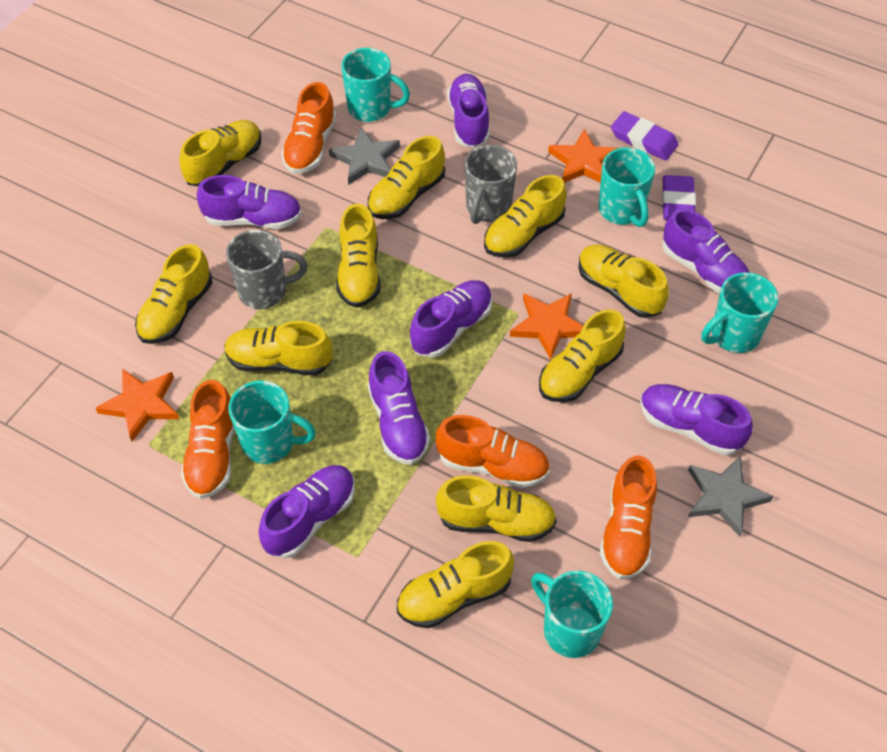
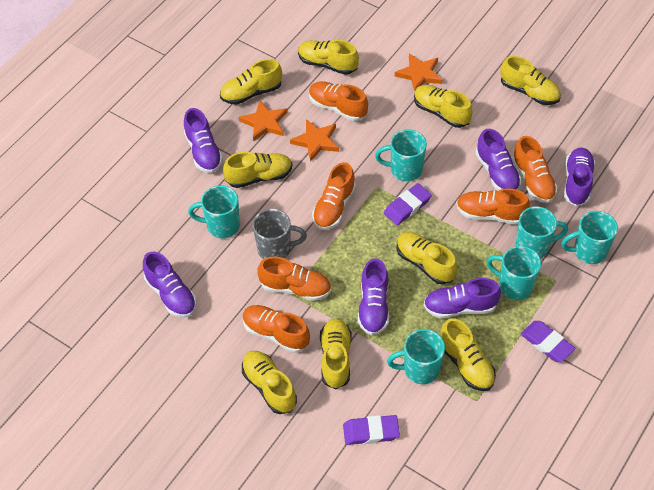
grey mug: [226,230,308,309] [465,145,517,224] = 2 -> [253,209,307,259] = 1
grey star: [329,127,400,185] [688,456,774,537] = 2 -> none = 0
orange shoe: [181,380,234,499] [281,82,336,174] [436,415,550,488] [600,455,657,580] = 4 -> [243,305,310,353] [258,257,331,301] [309,82,368,121] [312,162,356,230] [456,188,530,225] [512,136,558,203] = 6
purple eraser: [611,111,679,161] [662,175,696,221] = 2 -> [343,415,400,445] [384,183,432,225] [521,321,576,362] = 3
purple shoe: [197,175,302,229] [259,465,355,559] [368,351,430,465] [410,280,492,358] [447,74,490,148] [640,384,753,455] [662,209,749,294] = 7 -> [143,252,197,318] [184,108,223,173] [358,258,389,336] [424,278,501,318] [475,129,521,191] [564,148,595,206] = 6
turquoise mug: [228,380,316,464] [341,48,410,122] [531,571,613,658] [599,147,655,227] [701,272,778,353] = 5 -> [188,186,240,238] [375,129,427,181] [387,329,445,384] [487,246,541,300] [515,206,568,259] [561,211,618,264] = 6
yellow shoe: [135,244,212,344] [179,120,261,186] [224,321,332,375] [336,204,381,308] [368,136,445,219] [397,541,514,628] [436,476,556,542] [484,175,567,258] [539,309,626,402] [578,244,669,318] = 10 -> [220,59,282,105] [223,152,292,188] [242,351,297,414] [298,40,359,75] [320,318,352,389] [396,232,457,285] [414,85,472,128] [441,318,496,391] [500,56,561,105] = 9

